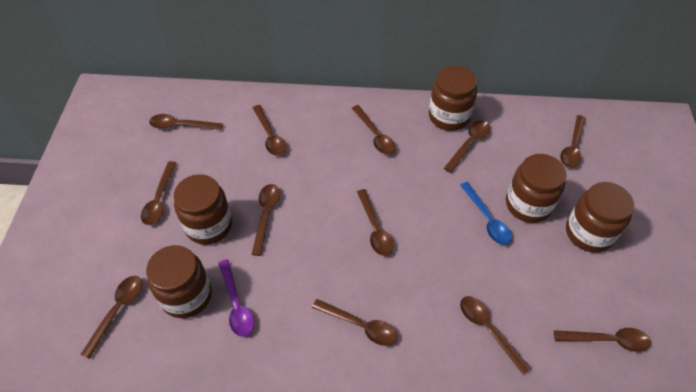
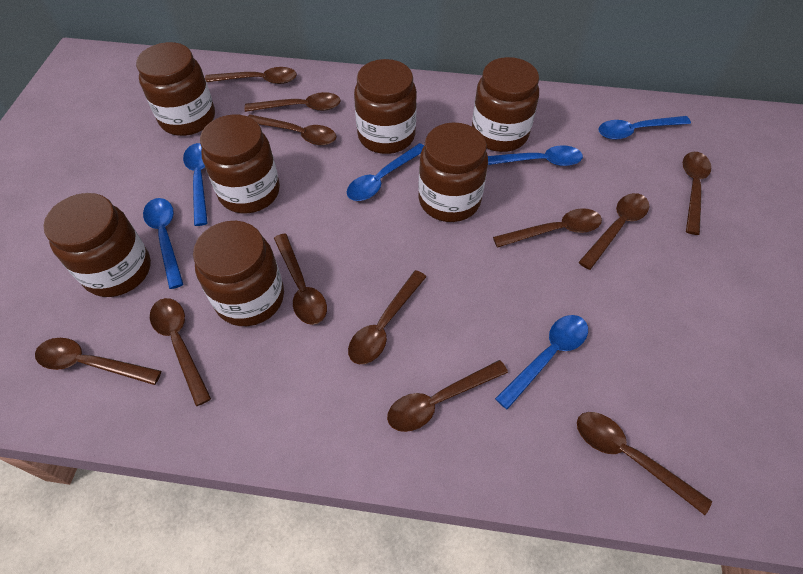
blue spoon: [460,182,512,245] = 1 -> [143,198,184,289] [183,143,208,226] [347,143,424,201] [488,145,583,166] [495,315,588,410] [598,116,691,140] = 6
brown jar: [146,245,212,318] [174,174,232,245] [429,66,477,131] [506,154,567,223] [566,182,634,253] = 5 -> [43,193,151,297] [136,42,215,136] [193,221,284,326] [200,115,280,213] [354,59,417,154] [418,122,488,222] [472,57,539,152] = 7
purple spoon: [218,259,254,337] = 1 -> none = 0

